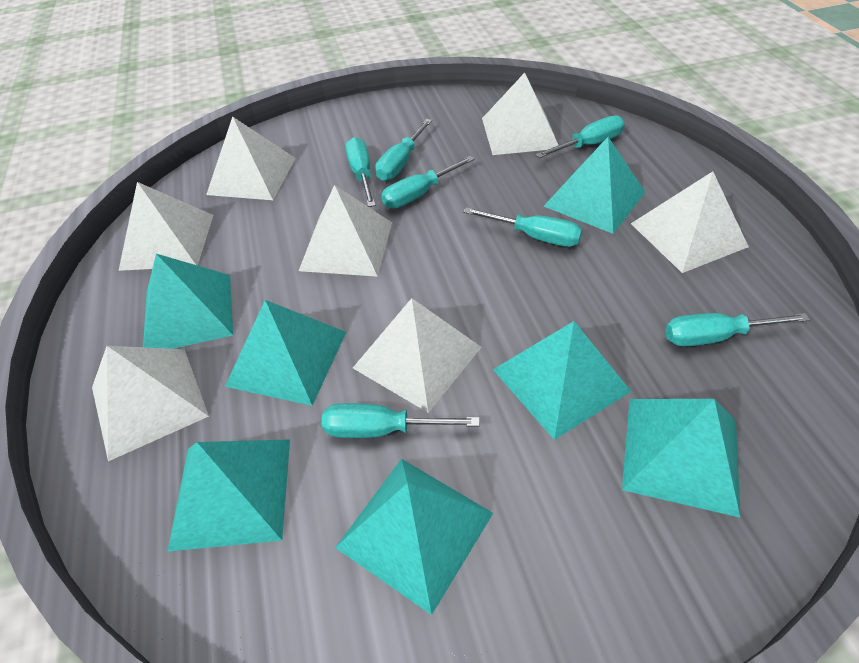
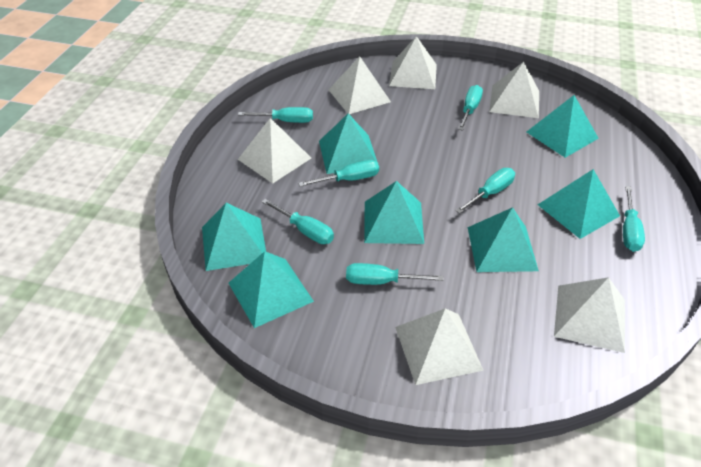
white pyramid: [92,346,209,461] [118,182,213,271] [206,116,296,200] [299,185,392,277] [353,298,482,413] [482,73,558,155] [631,171,749,273] = 7 -> [238,118,311,183] [328,56,391,114] [389,36,437,89] [395,308,484,385] [489,62,539,118] [554,277,625,353] = 6

